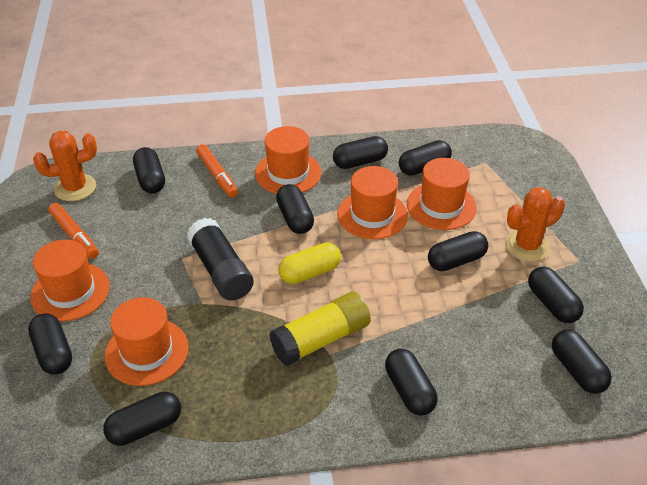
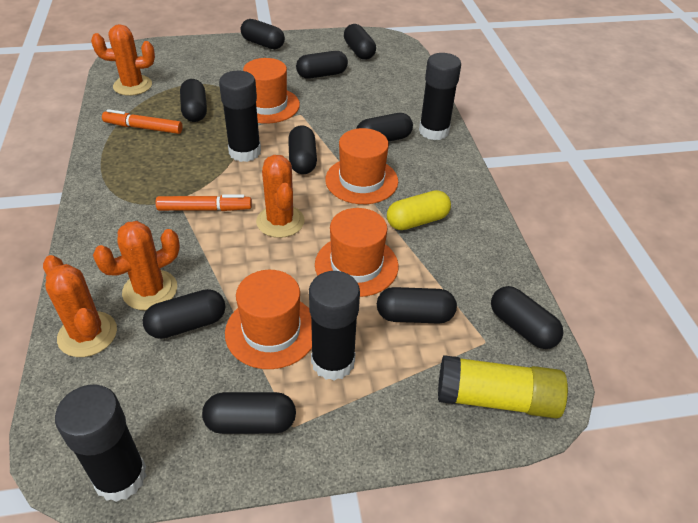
black glue stick: [187,218,254,300] = 1 -> [55,385,147,502] [219,71,261,162] [309,271,360,381] [419,53,461,140] = 4
orange cactus: [33,131,97,201] [505,187,565,262] = 2 -> [43,255,117,357] [91,24,155,96] [93,221,180,310] [256,155,305,238] = 4
orange hat: [30,240,110,321] [105,297,189,386] [255,126,322,194] [337,166,408,239] [407,158,477,230] = 5 -> [225,270,312,369] [243,58,300,124] [315,208,399,297] [325,128,398,204] = 4

